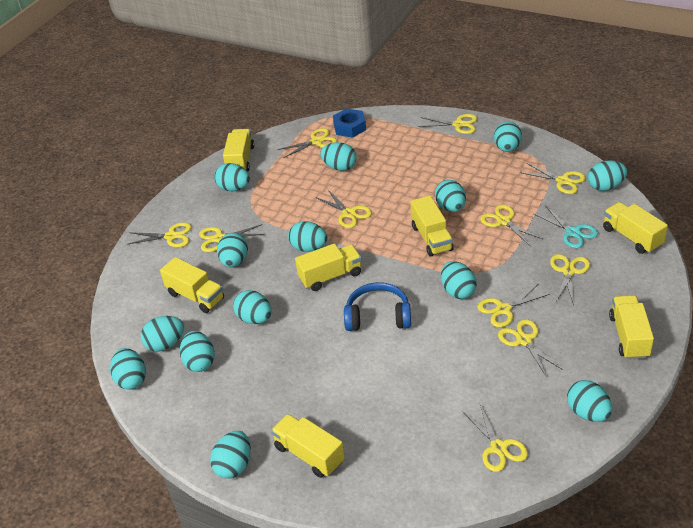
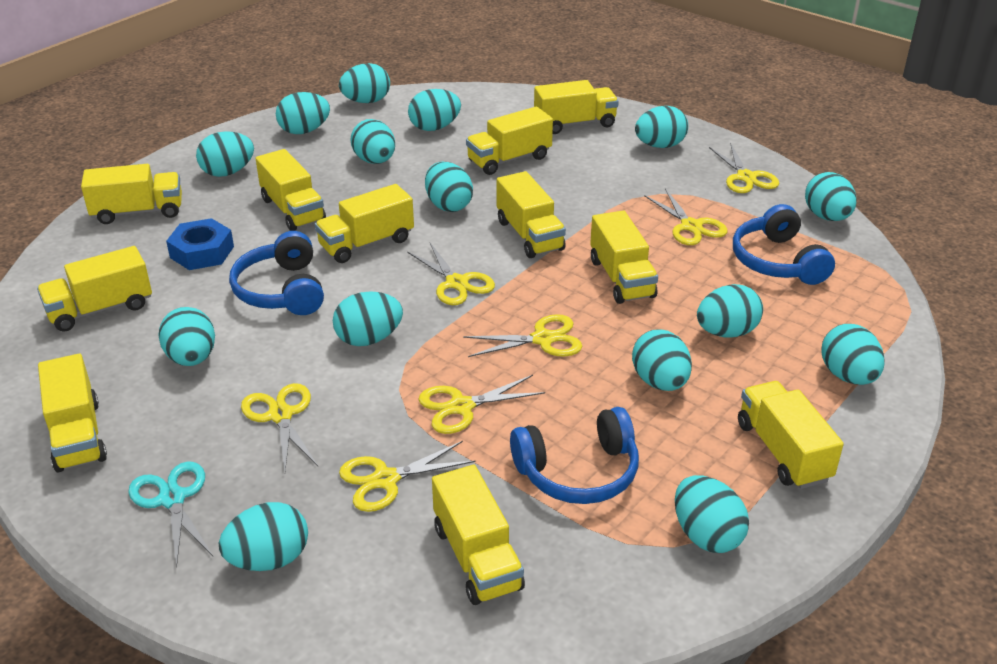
blue headphones: [344,282,411,331] = 1 -> [229,231,324,315] [510,407,639,504] [733,204,835,285] = 3
turquoise egg: [110,348,146,390] [141,316,184,352] [180,331,215,372] [210,431,251,479] [214,163,250,191] [217,233,248,267] [233,290,272,324] [288,221,328,252] [320,142,357,171] [435,180,466,212] [441,261,477,299] [494,121,522,152] [567,380,612,422] [588,160,627,191] = 14 -> [158,307,215,366] [196,131,254,177] [219,502,308,571] [276,92,330,134] [333,291,403,346] [339,63,390,103] [350,119,395,164] [408,89,461,131] [425,162,473,212] [632,329,692,391] [635,106,688,148] [675,475,749,553] [697,284,763,337] [805,172,857,221] [822,324,885,385] = 15
yellow scissors: [128,222,192,247] [199,224,264,252] [277,128,337,158] [315,190,372,228] [418,114,477,134] [462,404,528,472] [477,284,550,327] [480,204,542,247] [498,319,563,377] [520,163,586,194] [550,254,590,305] = 11 -> [241,383,318,471] [339,441,476,512] [407,243,495,305] [418,375,545,434] [463,314,582,357] [644,188,728,245] [709,143,779,193] = 7
yellow truck: [160,257,224,313] [223,129,254,172] [271,414,345,478] [295,243,362,291] [410,195,454,257] [603,202,668,254] [609,295,654,359] = 7 -> [37,246,152,332] [38,354,107,472] [81,164,182,224] [256,149,326,231] [315,184,414,263] [432,465,525,605] [466,107,553,175] [497,171,566,258] [534,80,619,134] [590,211,658,304] [738,381,844,489] = 11

